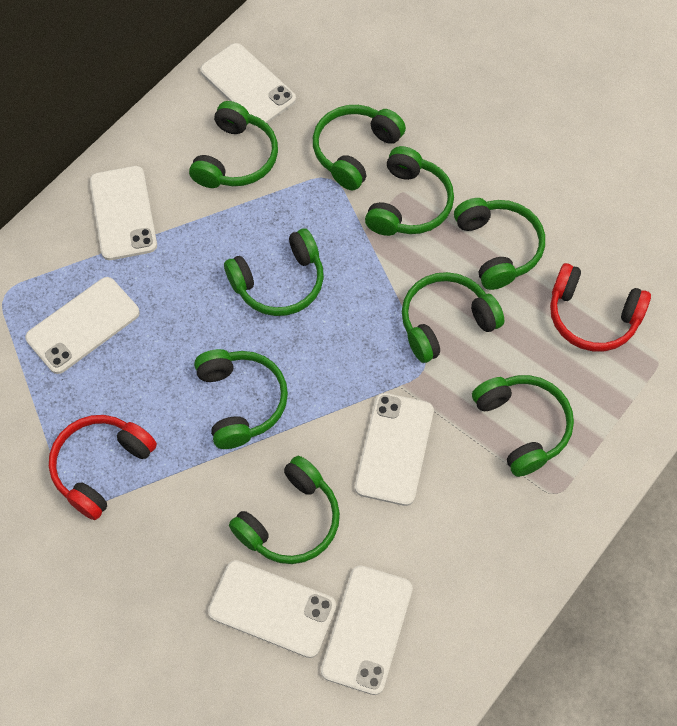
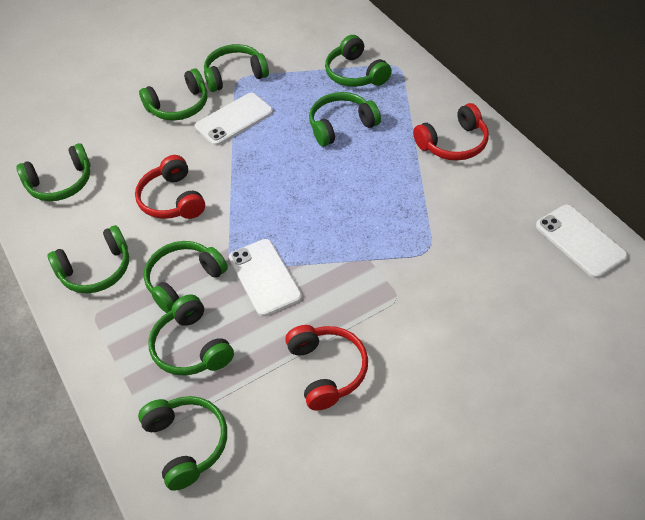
red headphones: [49,415,157,520] [550,263,651,351] = 2 -> [135,155,205,219] [285,325,368,411] [413,103,489,161] = 3
white phone: [25,277,140,374] [90,166,157,260] [200,43,296,123] [208,560,336,658] [321,565,413,695] [355,393,434,506] = 6 -> [195,93,273,146] [229,239,302,317] [536,205,628,278] = 3

